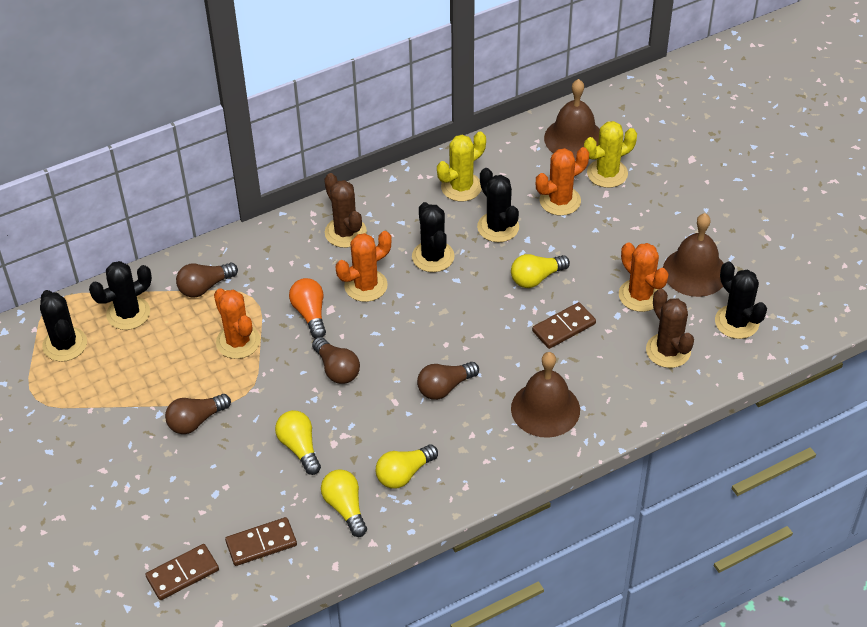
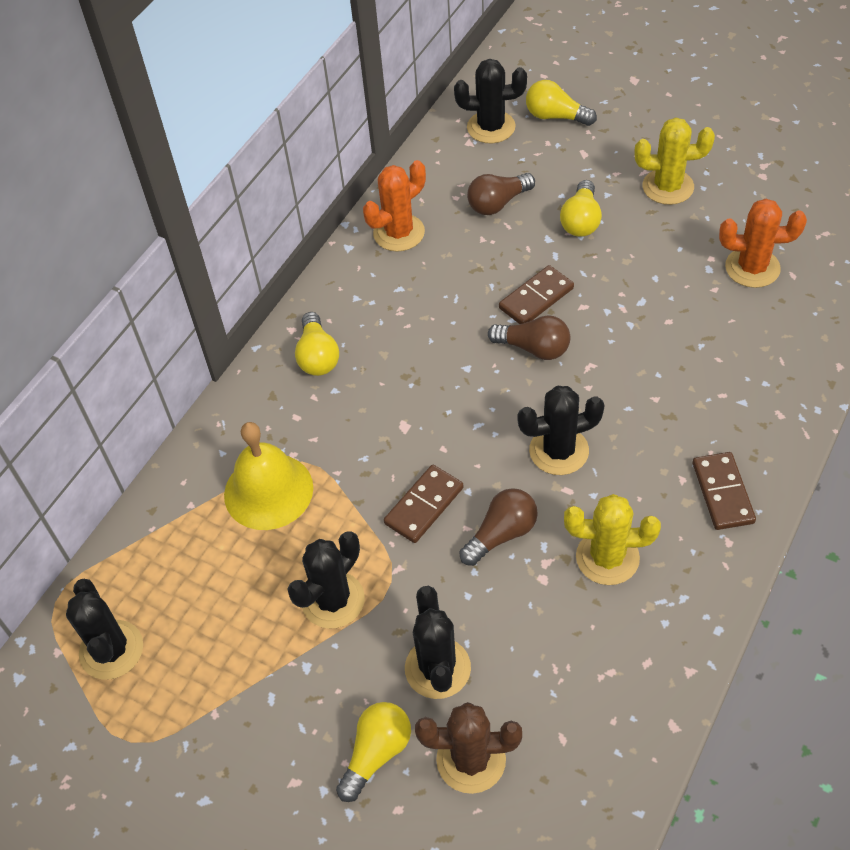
brown bell: [511,352,580,438] [544,79,600,160] [663,213,724,297] = 3 -> none = 0
brown cactus: [324,173,367,248] [646,289,694,368] = 2 -> [415,702,522,794] = 1
brown light bulb: [165,394,231,434] [176,263,238,298] [312,337,360,384] [417,362,479,400] = 4 -> [459,488,538,566] [467,173,535,215] [488,315,570,360] = 3
orange cactus: [214,288,260,359] [336,231,392,302] [536,147,589,216] [619,243,669,312] = 4 -> [363,160,426,252] [719,199,807,288] = 2
orange light bulb: [289,278,326,338] = 1 -> none = 0
yellow bell: none = 0 -> [224,422,313,530] = 1

